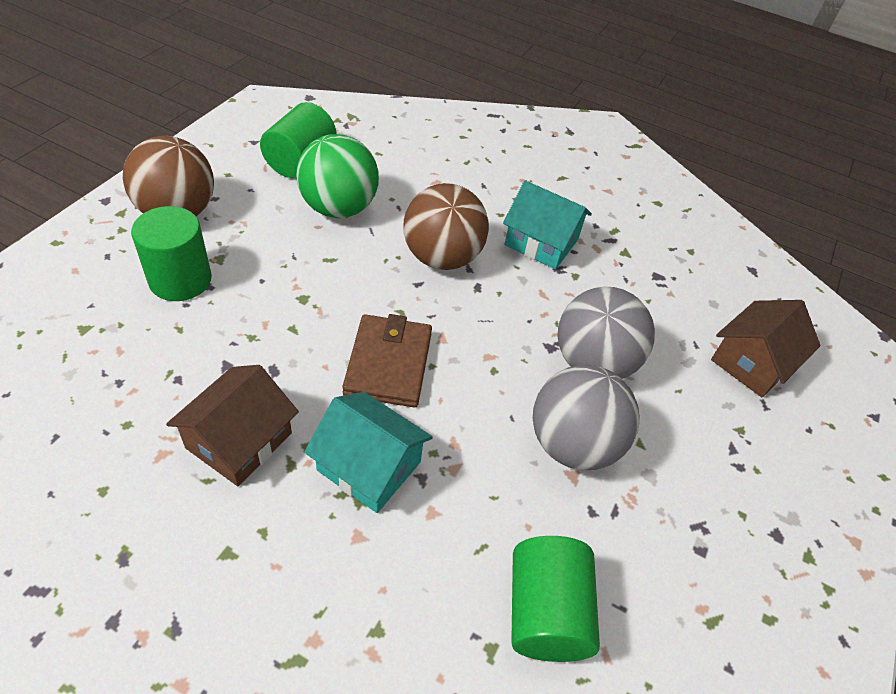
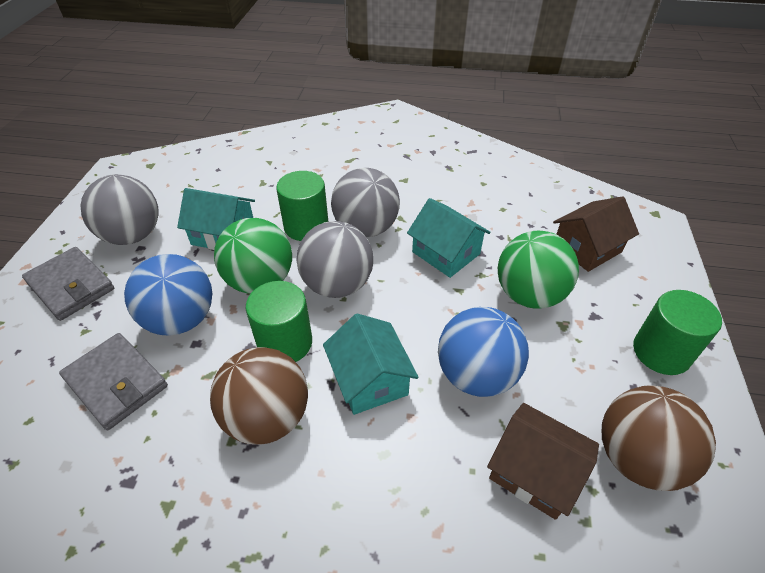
blue ball: none = 0 -> [124,254,212,336] [438,307,529,397] = 2
brown wallet: [342,314,432,407] = 1 -> none = 0
green ball: [296,134,379,218] = 1 -> [214,218,292,294] [498,231,579,309] = 2
grey ball: [533,365,640,470] [557,287,655,379] = 2 -> [81,174,159,245] [296,221,373,298] [331,168,400,237] = 3
grey wallet: none = 0 -> [22,247,114,321] [59,333,168,430] = 2
turquoise house: [304,392,433,513] [503,180,592,269] = 2 -> [177,188,255,250] [323,313,419,415] [407,198,491,278] = 3

